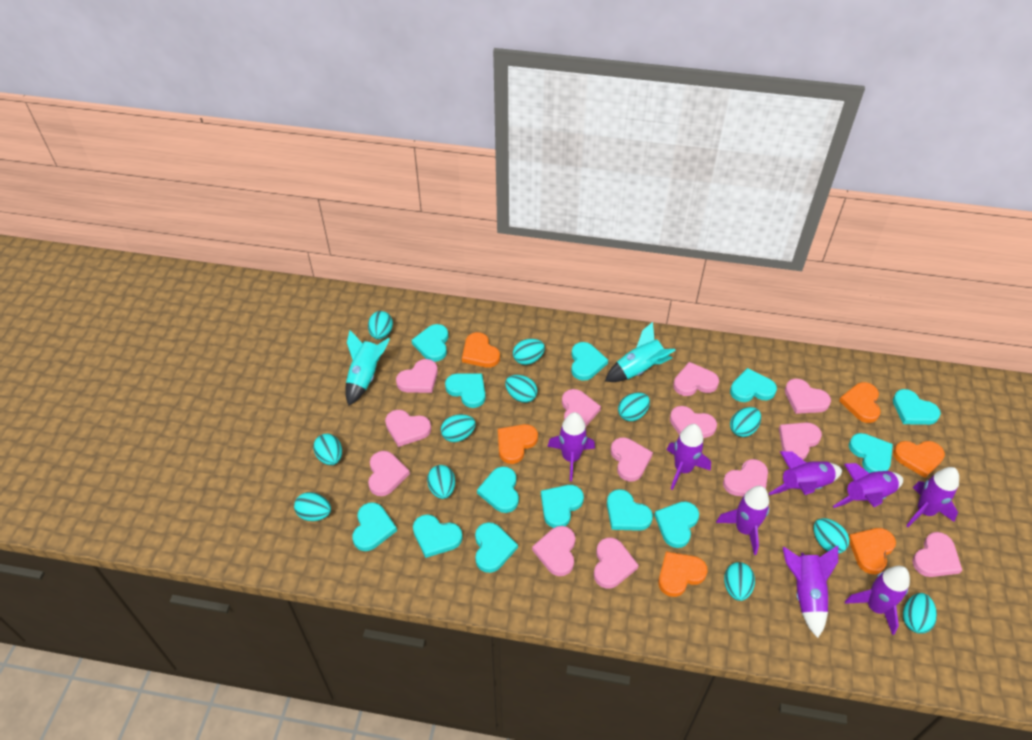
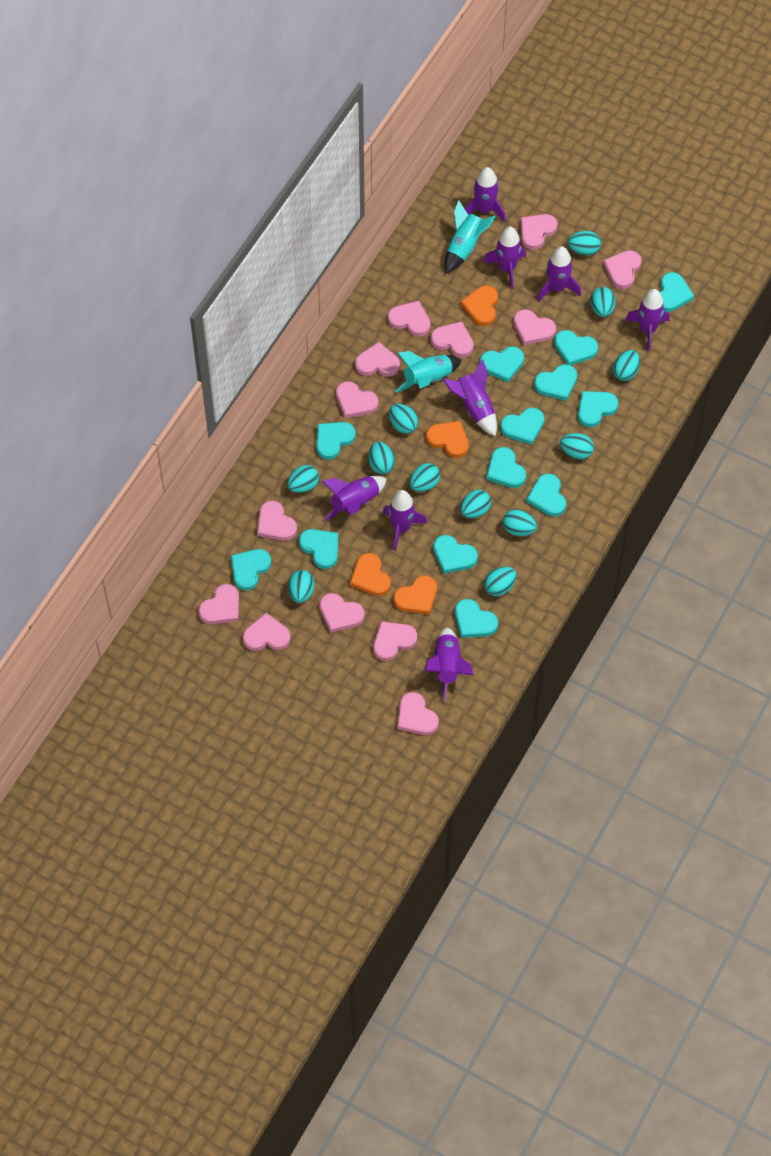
orange heart: [462,332,500,368] [498,424,538,464] [658,552,708,597] [839,382,881,423] [849,528,896,574] [893,441,945,478] = 6 -> [350,553,391,596] [393,575,437,615] [426,421,469,458] [461,286,498,326] = 4

